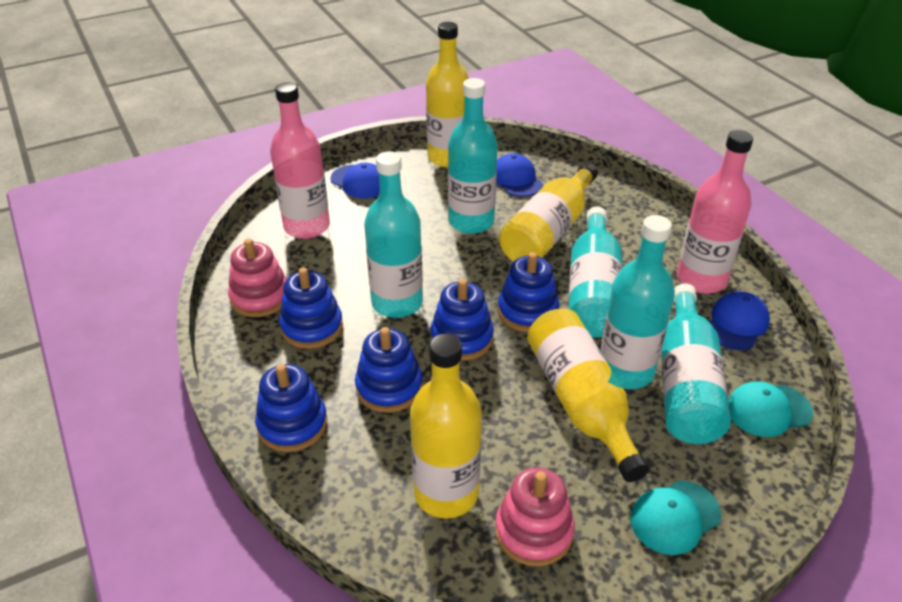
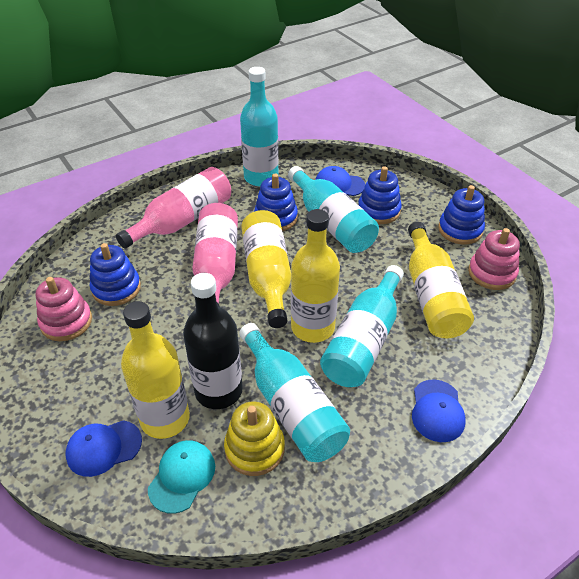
black bottle: none = 0 -> [183,273,243,409] = 1
blue stacking toy: [255,364,327,452] [279,267,343,349] [355,327,423,413] [430,279,494,361] [498,252,559,332] = 5 -> [90,243,141,306] [254,174,298,231] [358,166,402,224] [438,185,485,244] = 4
turquoise bottle: [364,151,423,318] [448,78,498,234] [568,206,623,338] [601,215,675,389] [661,283,731,444] = 5 -> [239,323,350,462] [240,67,279,186] [288,166,379,253] [320,265,404,387] = 4
turquoise cap: [630,480,721,555] [728,381,813,437] = 2 -> [148,440,215,514] = 1
yellow stacking toy: none = 0 -> [224,401,285,476] = 1

